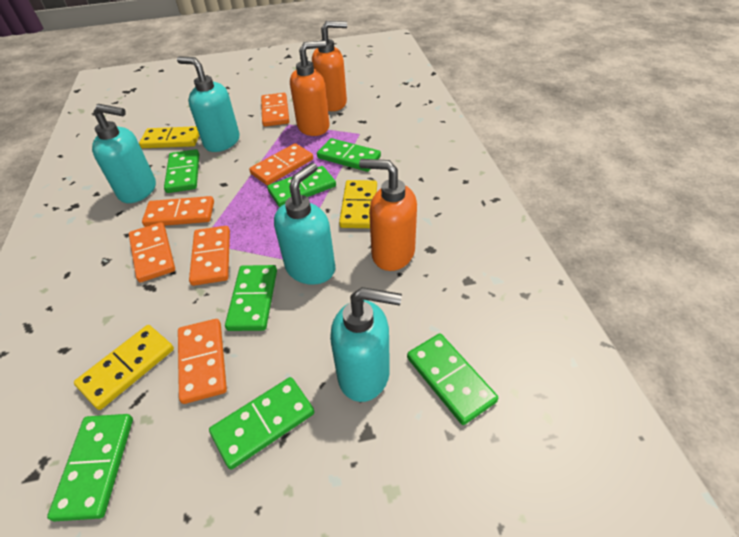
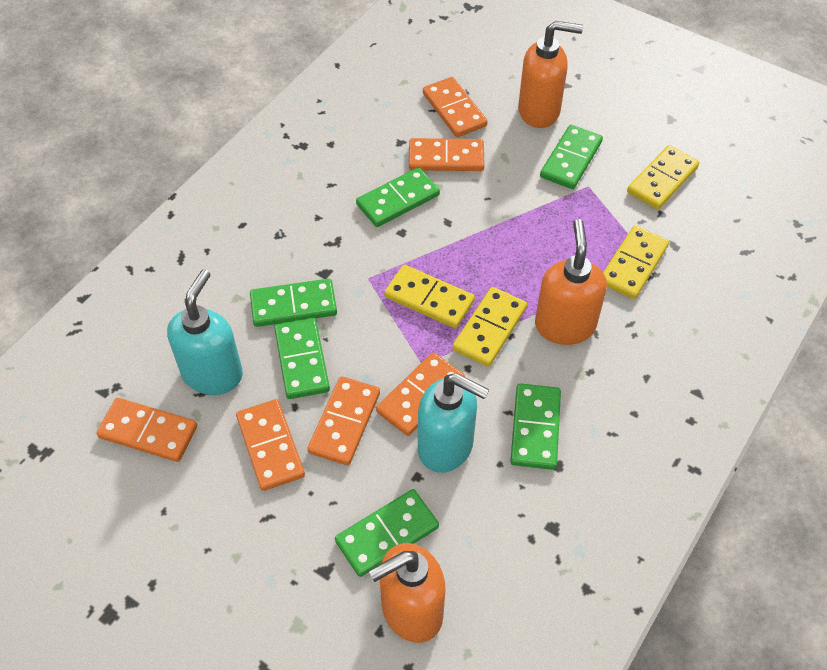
green domino: [47,414,133,521] [164,149,199,193] [209,377,314,469] [225,265,277,331] [267,166,336,207] [317,138,381,172] [407,333,498,425] = 7 -> [250,279,337,327] [274,318,330,399] [335,489,439,577] [356,167,440,227] [510,383,561,470] [540,125,603,189] = 6
turquoise soap dispenser: [92,104,156,203] [177,56,240,152] [274,163,336,285] [330,287,402,402] = 4 -> [167,269,243,395] [418,373,489,473] = 2
yellow domino: [74,325,174,410] [139,126,199,148] [339,180,377,228] = 3 -> [384,265,475,329] [453,287,527,367] [603,226,669,299] [627,145,699,210] = 4

